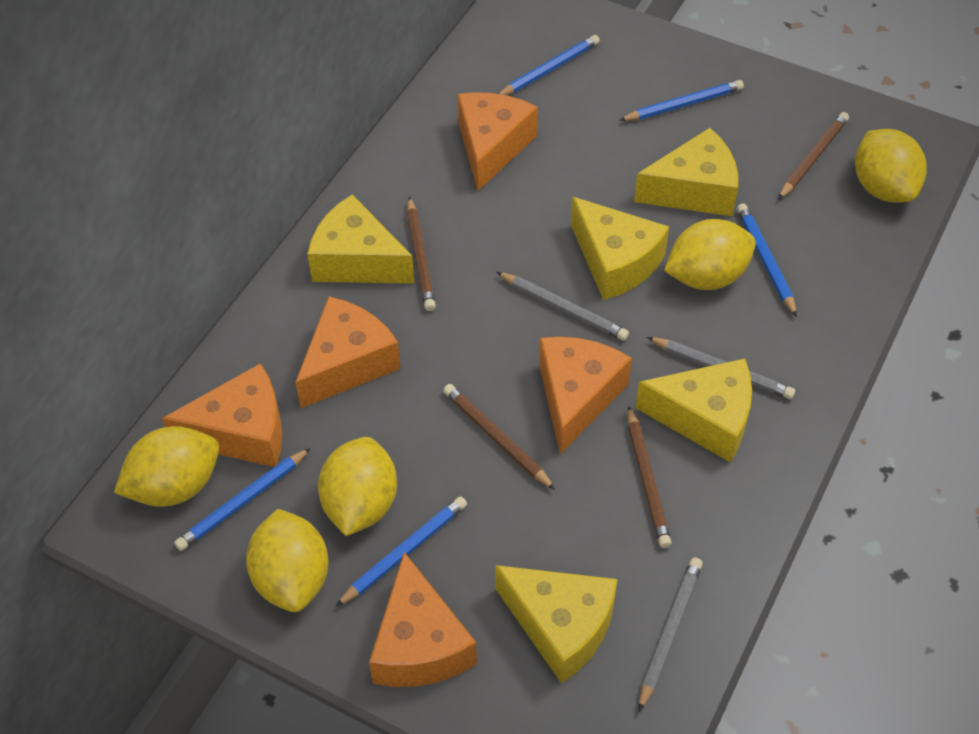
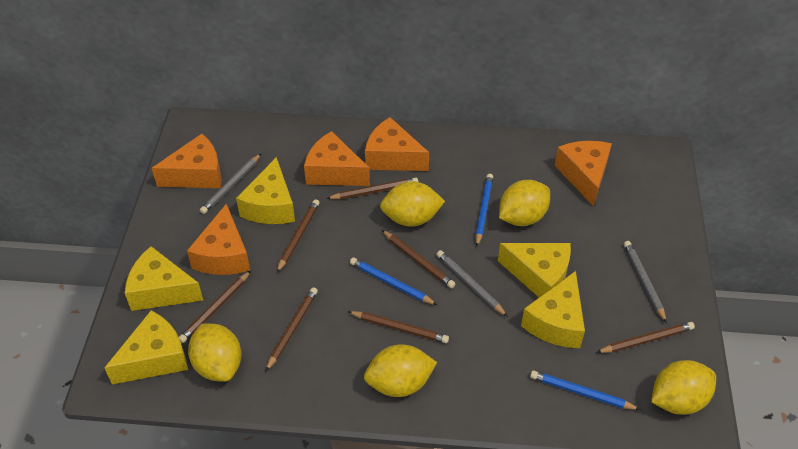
blue pencil: [174,448,311,551] [335,496,467,607] [498,35,600,95] [619,80,744,121] [737,203,797,317] = 5 -> [350,258,437,305] [475,174,493,246] [530,370,641,410] = 3
brown pencil: [407,197,436,311] [443,384,556,490] [628,405,672,548] [778,112,849,200] = 4 -> [179,270,251,343] [265,287,318,372] [277,199,320,273] [326,178,418,199] [348,311,449,343] [382,230,455,288] [596,322,695,353] = 7

